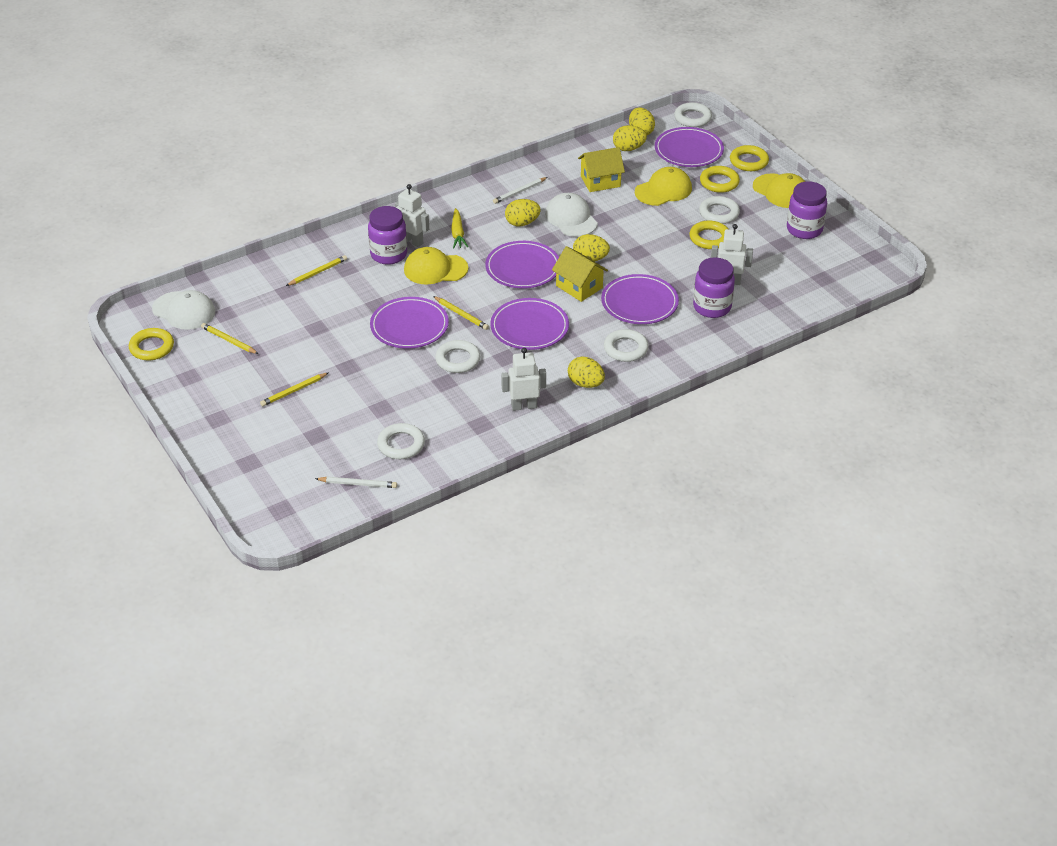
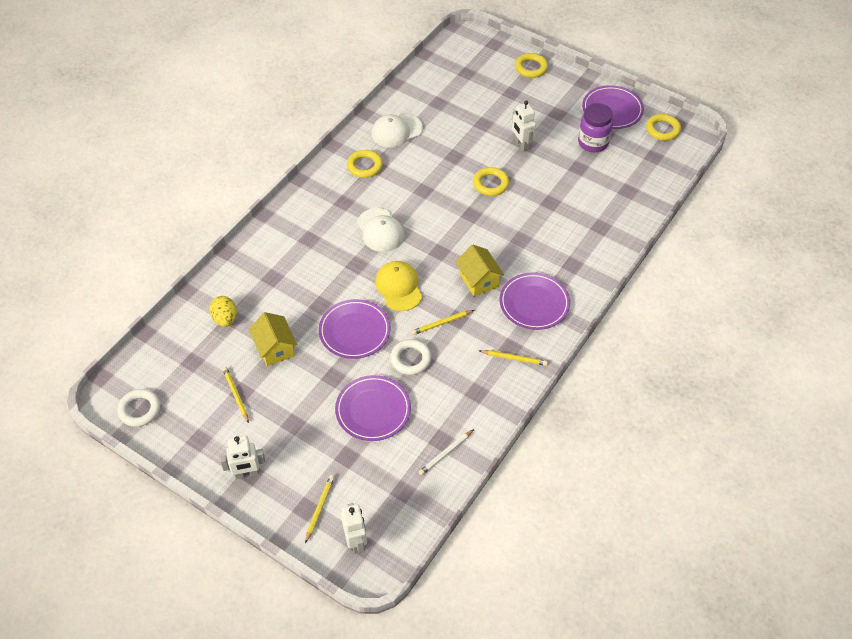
purple jar: [368,206,407,265] [693,257,735,318] [787,181,827,239] = 3 -> [578,103,613,152] = 1
purple plate: [370,297,449,349] [485,241,559,288] [490,298,569,350] [601,274,679,324] [655,127,724,167] = 5 -> [319,299,391,359] [335,375,411,441] [500,272,570,330] [582,85,644,129] = 4
white pencil: [315,477,397,488] [493,177,548,204] = 2 -> [419,429,474,476] = 1
white ring: [377,423,425,459] [435,340,480,373] [604,329,649,362] [674,102,712,127] [699,196,740,224] = 5 -> [117,389,160,427] [390,339,431,375] = 2
yellow cap: [404,247,468,285] [635,167,692,206] [753,173,805,208] = 3 -> [375,261,422,311] = 1
yellow carrot: [451,208,468,248] = 1 -> none = 0
yellow egg: [505,199,541,226] [568,356,605,388] [573,234,610,261] [613,125,647,151] [629,107,655,135] = 5 -> [210,296,237,327] = 1

